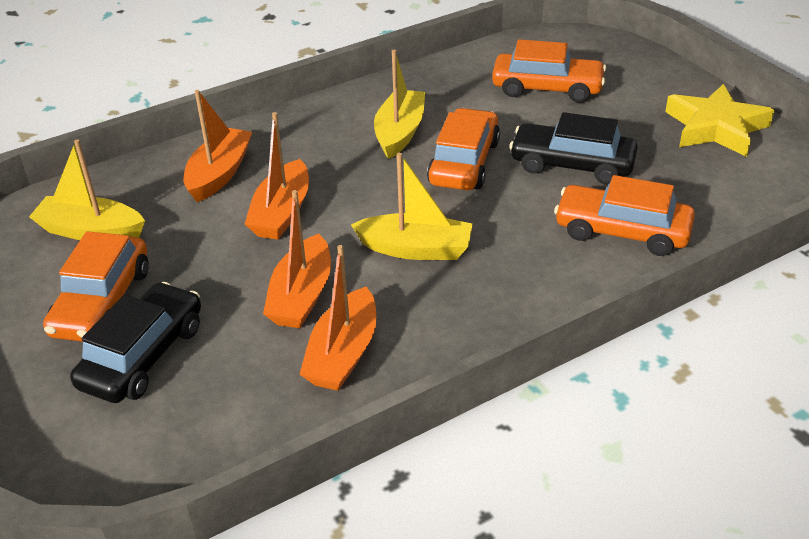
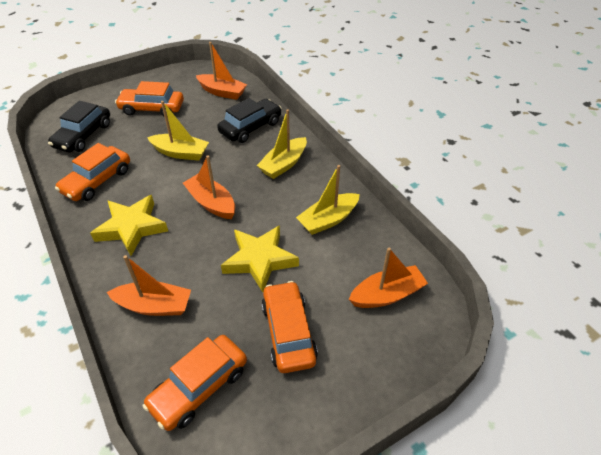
yellow star: [665,84,774,157] = 1 -> [90,195,168,256] [221,225,299,292] = 2

